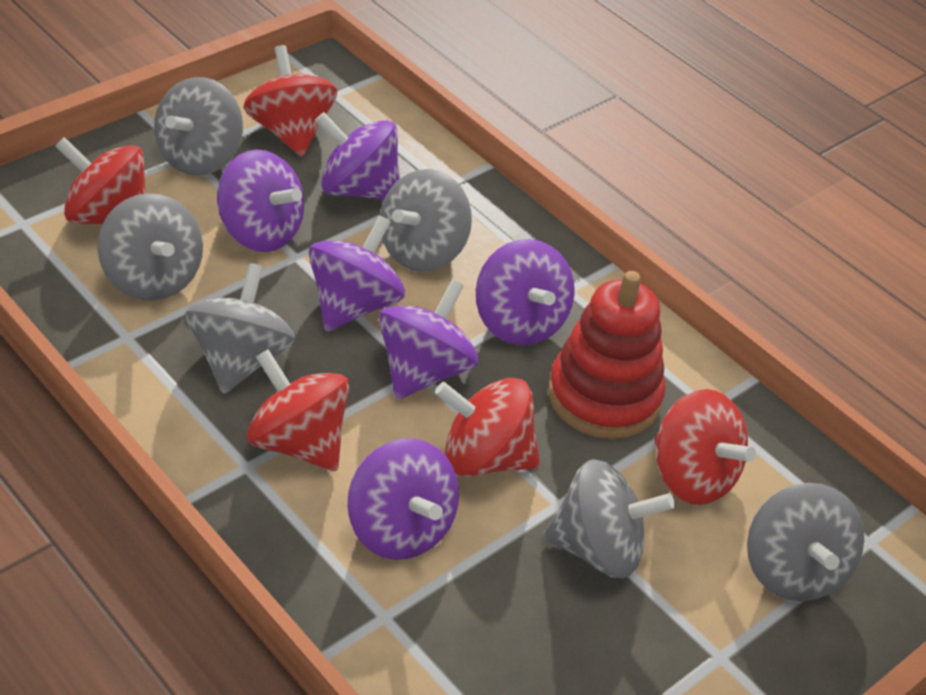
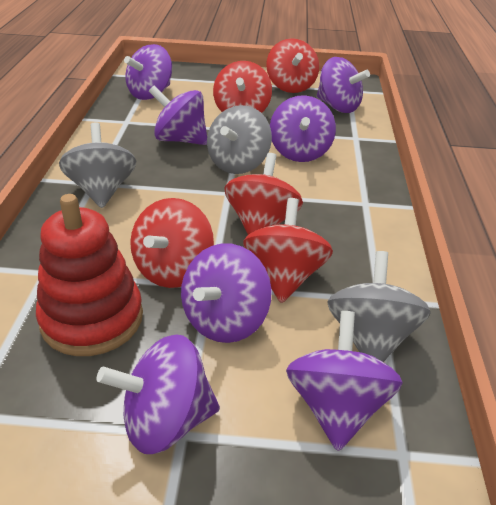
grey spinning top: [98,193,203,301] [154,77,243,176] [185,263,295,394] [380,169,472,272] [543,459,675,579] [747,483,864,601] = 6 -> [59,122,136,208] [207,105,272,174] [327,251,431,362] = 3
purple spinning top: [217,149,304,252] [308,215,405,331] [315,112,400,200] [347,439,459,560] [379,280,478,400] [476,239,575,345] = 6 -> [97,335,220,454] [124,44,172,100] [149,86,207,145] [181,243,272,343] [270,95,336,162] [286,311,403,451] [317,57,370,113] = 7

